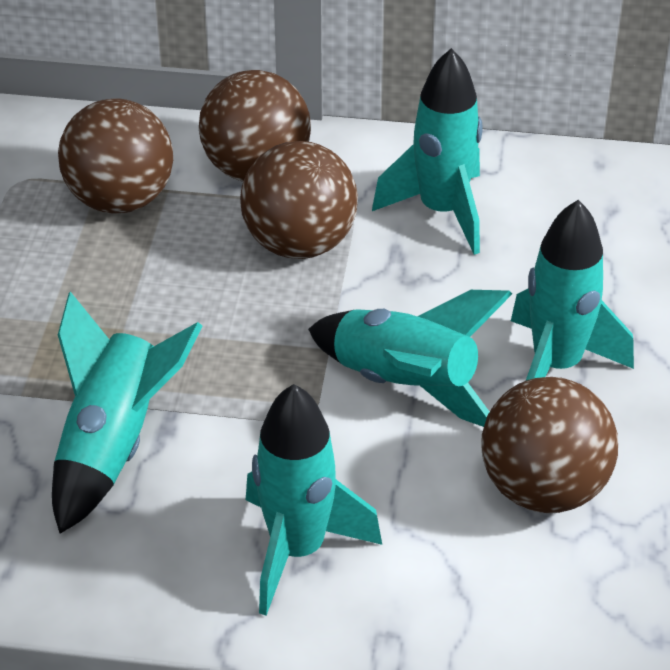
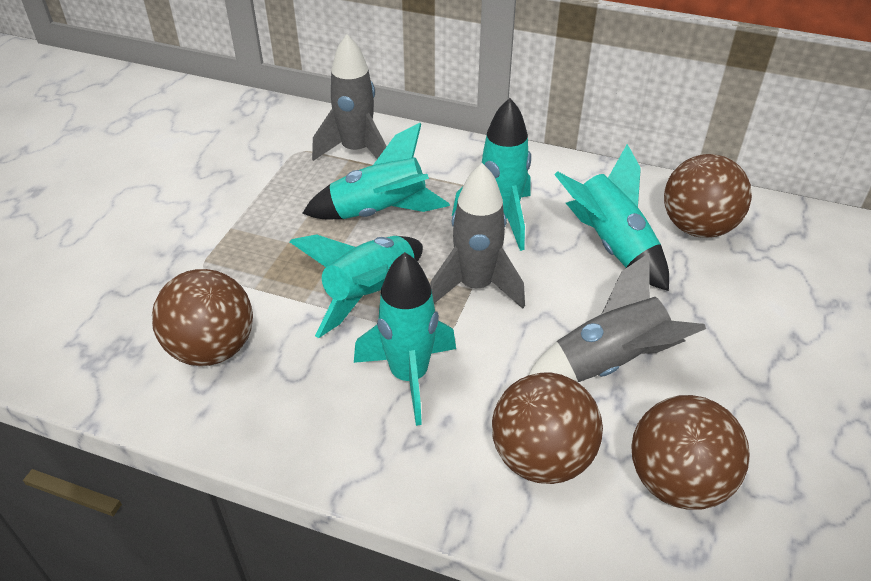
grey rocket: none = 0 -> [312,34,387,161] [430,163,525,309] [528,253,706,382] = 3

